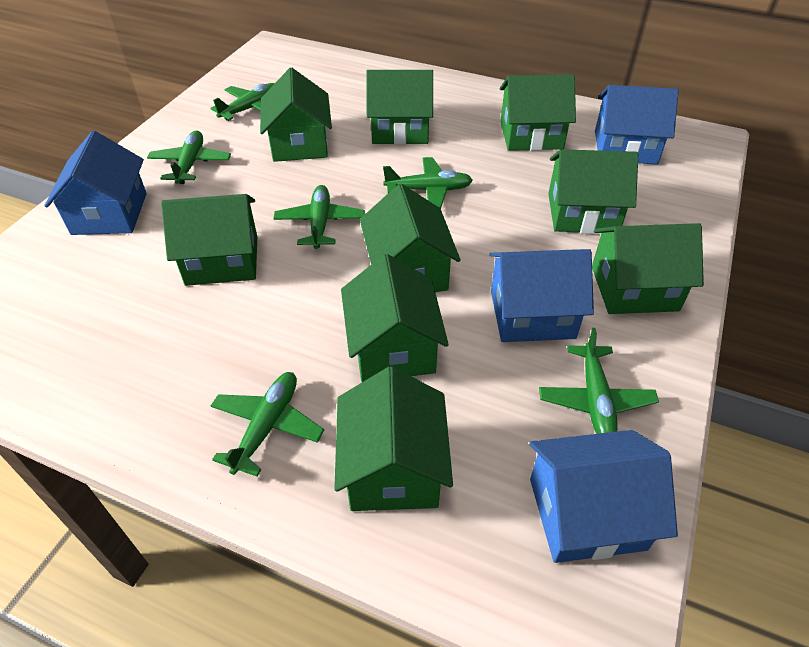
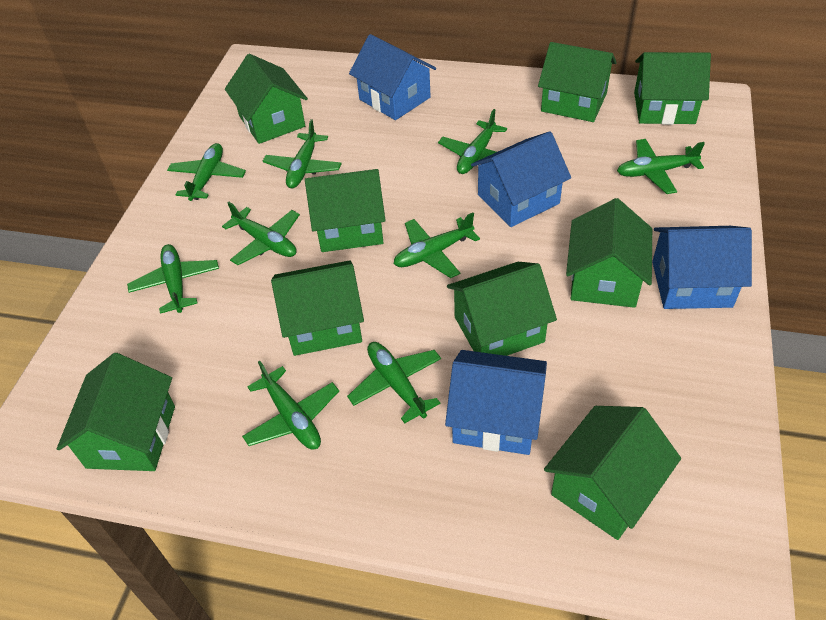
green plane: [147,131,231,184] [210,83,275,121] [211,372,324,476] [273,185,365,249] [383,157,473,209] [539,328,659,434] = 6 -> [127,244,219,314] [167,143,246,201] [222,202,300,265] [242,361,339,450] [263,119,342,188] [347,342,441,424] [394,213,480,278] [438,109,507,174] [617,139,705,194] = 9

